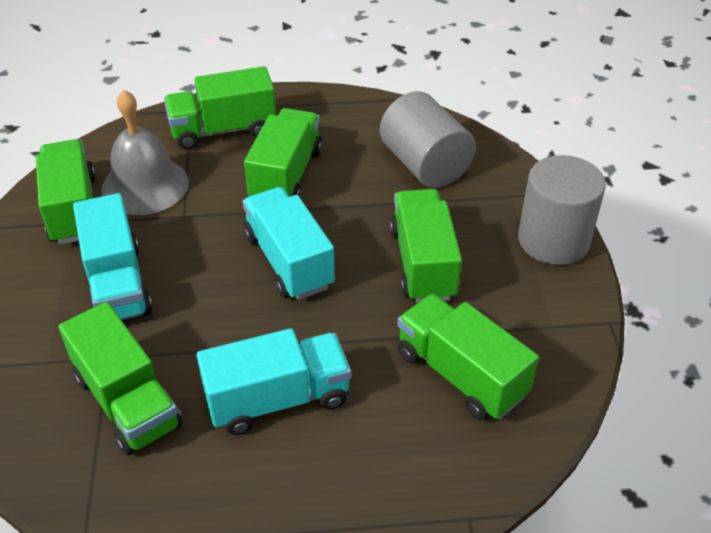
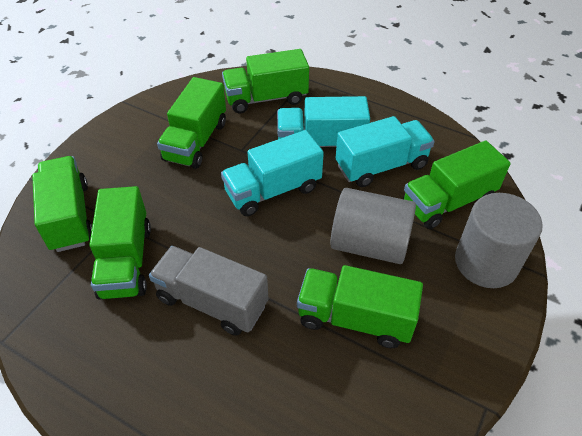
grey bell: [101,90,189,215] = 1 -> none = 0
grey truck: none = 0 -> [149,246,269,336] = 1

